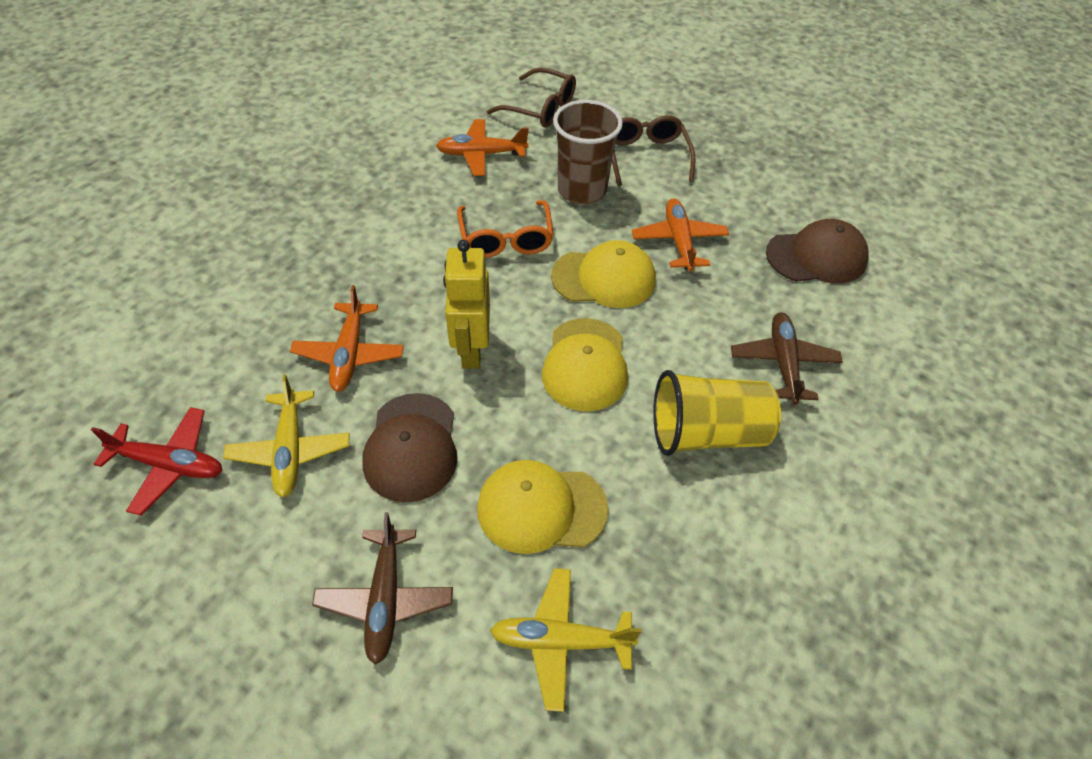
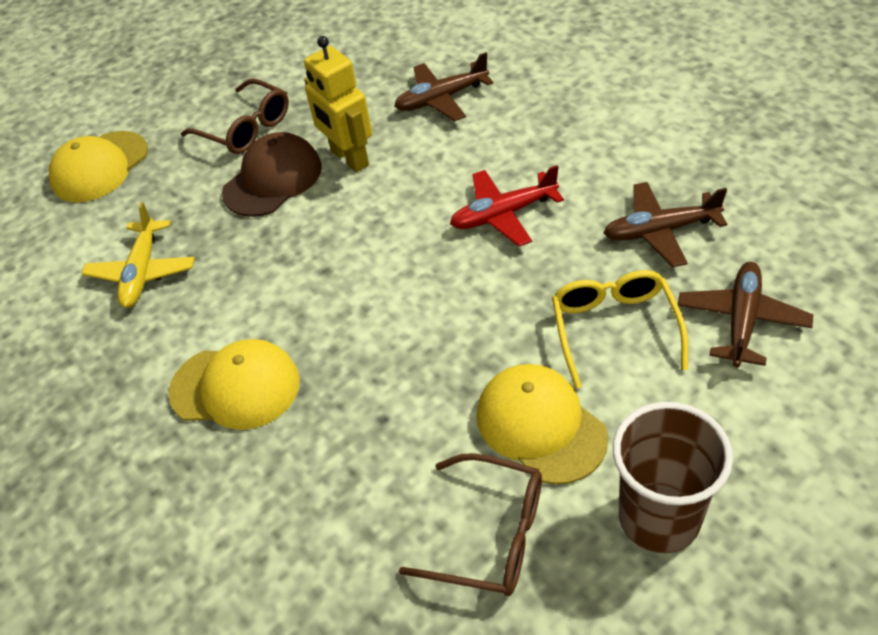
brown cap: [362,393,457,503] [766,219,869,284] = 2 -> [222,132,322,217] = 1
brown plane: [312,512,453,665] [731,312,843,405] = 2 -> [394,52,493,121] [604,182,727,267] [678,262,813,367] = 3
orange glasses: [457,200,553,258] = 1 -> none = 0
orange plane: [290,285,404,392] [436,119,529,176] [632,198,729,272] = 3 -> none = 0
yellow cup: [653,370,781,456] = 1 -> none = 0
yellow glasses: none = 0 -> [552,270,688,389] = 1
yellow plane: [223,374,349,497] [490,568,641,712] = 2 -> [81,202,195,308] = 1

